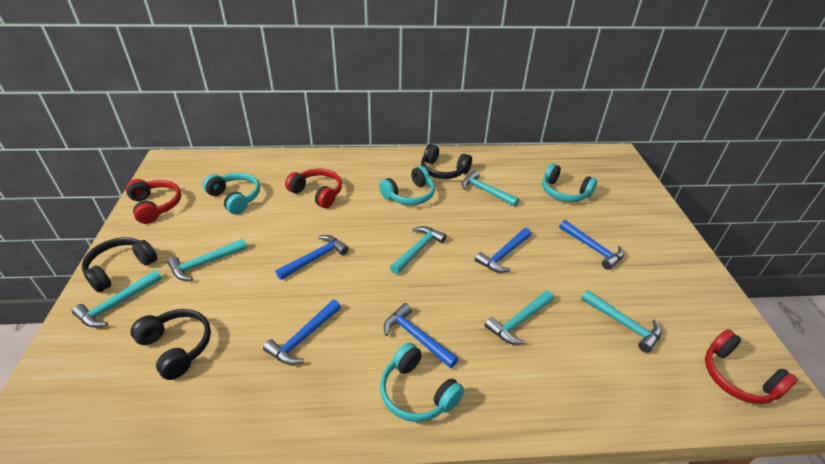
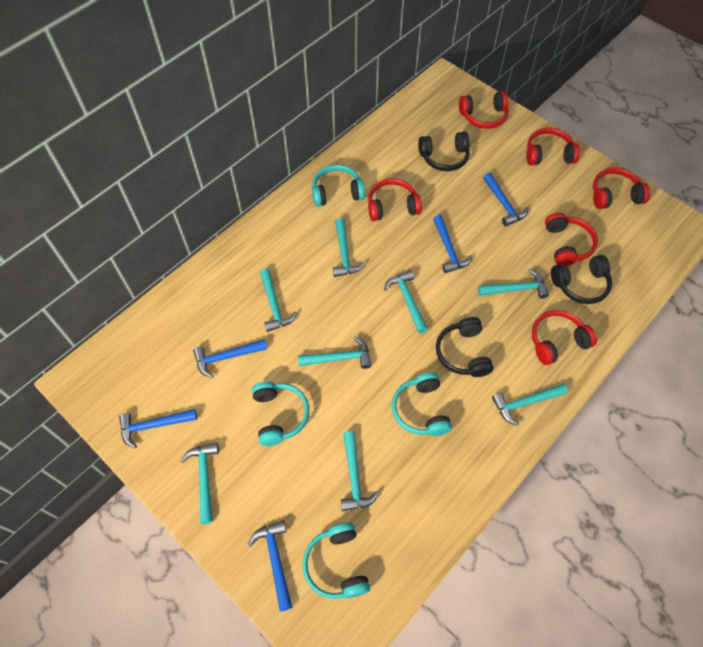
red headphones: [126,179,181,224] [285,168,342,208] [705,329,798,404] = 3 -> [368,178,422,221] [459,91,509,129] [526,128,580,165] [532,310,597,365] [545,213,598,266] [593,168,650,209] = 6
turquoise hammer: [72,270,162,328] [167,239,247,281] [390,226,447,274] [461,170,519,206] [485,290,554,344] [581,290,662,353] = 6 -> [181,442,219,524] [260,269,297,332] [298,336,372,369] [333,218,365,277] [341,431,379,511] [384,270,428,333] [478,269,549,299] [492,384,568,426] = 8

